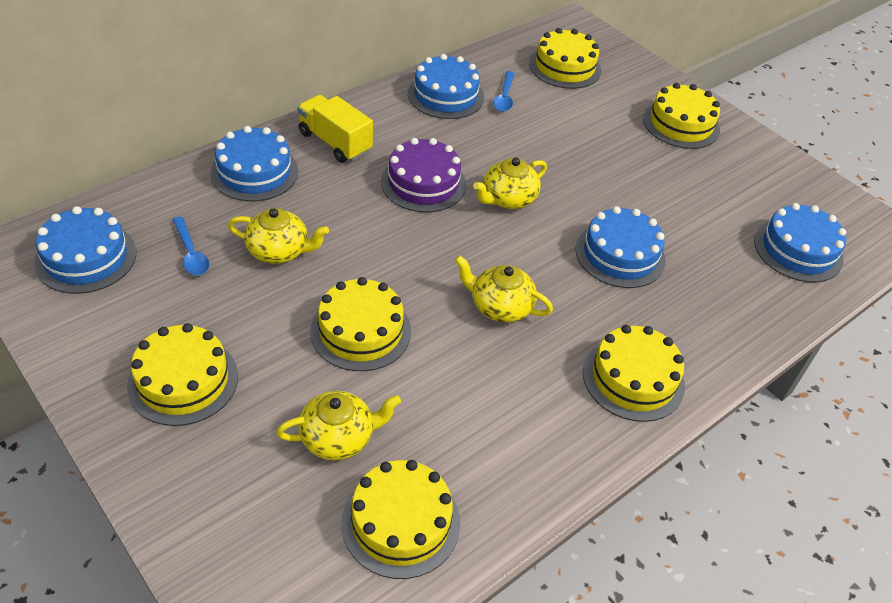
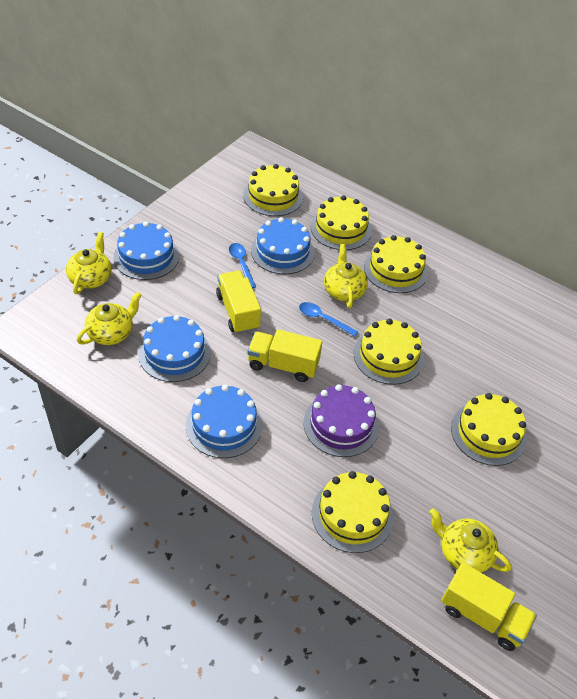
blue cake: [34,206,136,294] [210,126,298,201] [408,54,484,119] [576,206,666,288] [754,203,846,282] = 5 -> [113,221,179,280] [138,315,211,382] [186,384,263,458] [251,217,314,274] = 4
yellow truck: [297,95,373,163] = 1 -> [216,271,261,334] [247,329,322,382] [441,562,537,651] = 3

